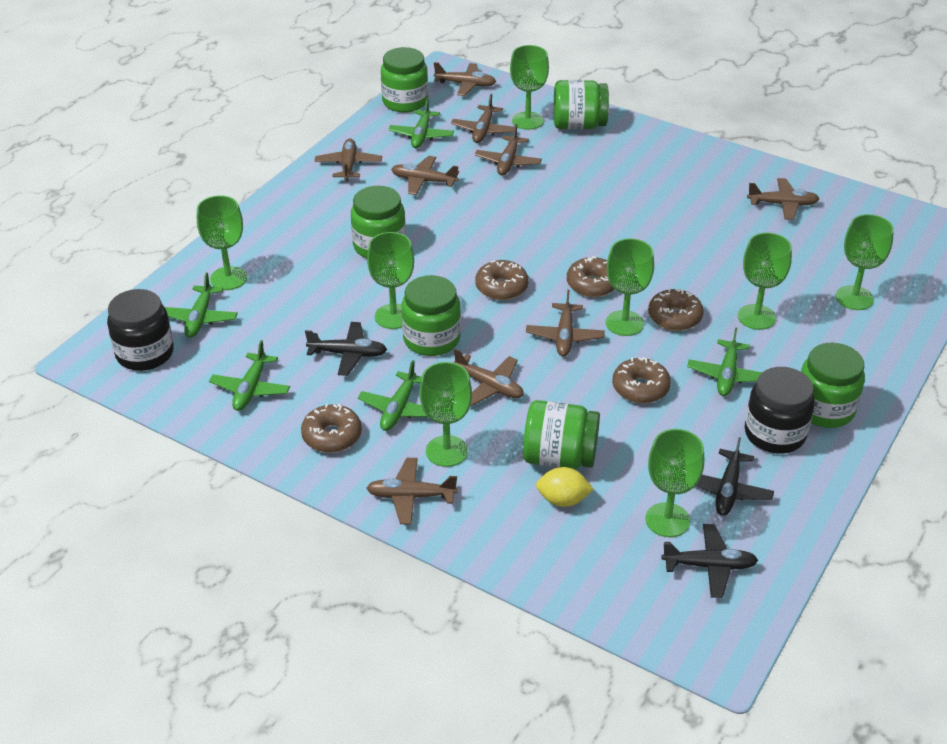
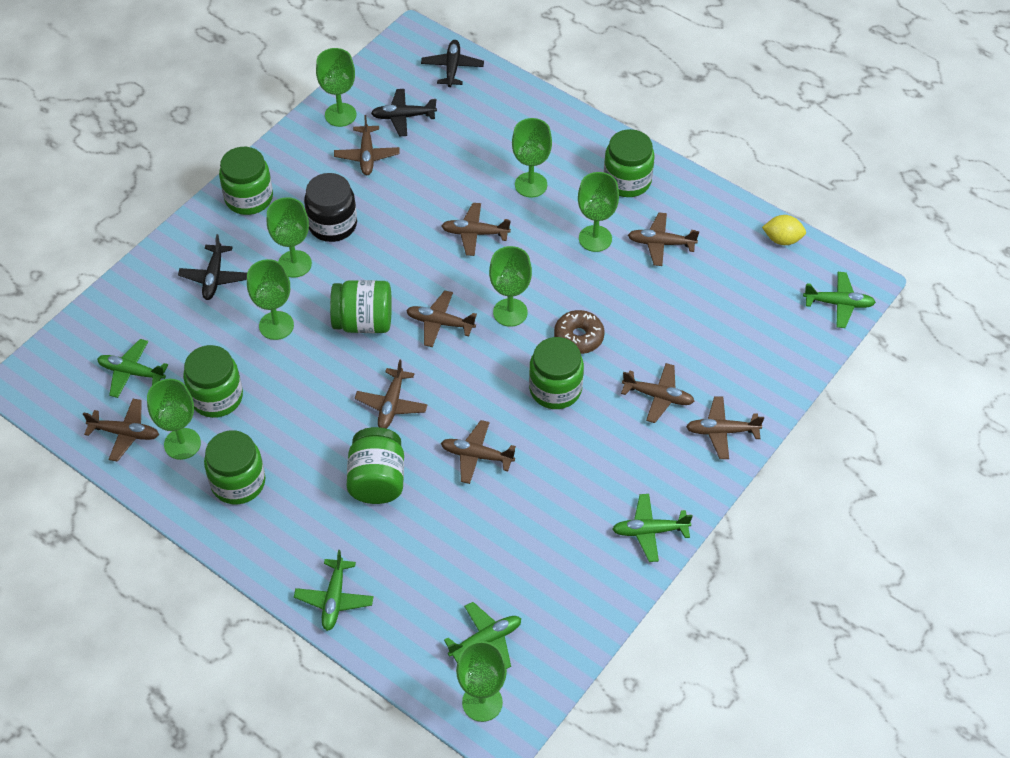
black jar: [107,289,174,371] [745,367,815,454] = 2 -> [304,173,357,242] = 1
brown donut: [301,404,362,453] [475,260,529,300] [567,256,615,297] [612,357,671,403] [648,288,704,331] = 5 -> [554,310,605,354] = 1
green jar: [351,186,406,258] [381,47,428,113] [402,275,461,356] [523,400,600,469] [554,80,609,129] [801,343,865,428] = 6 -> [183,345,243,418] [204,430,265,504] [219,147,273,215] [330,280,392,333] [347,427,404,504] [529,337,584,409] [604,129,655,197] = 7

